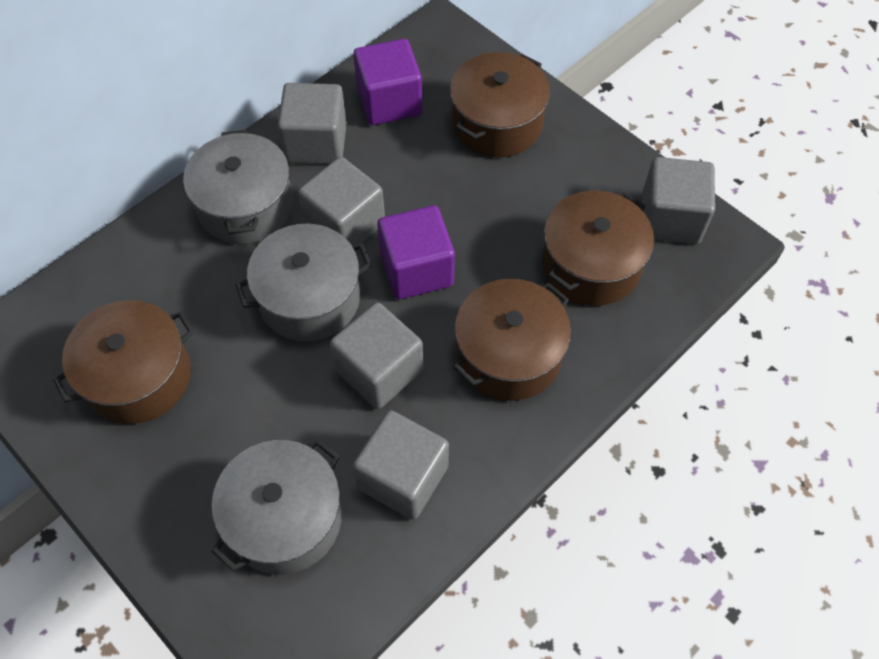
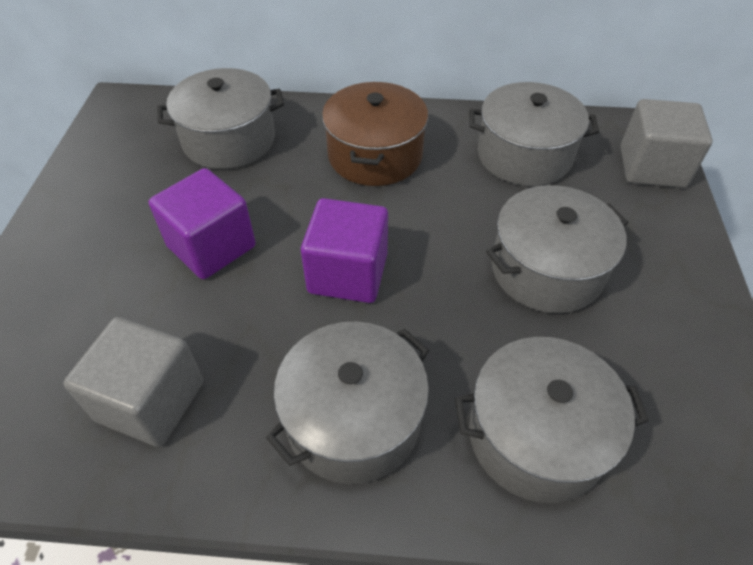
brown pot: [53,300,194,424] [450,52,550,157] [453,279,571,401] [542,191,654,306] = 4 -> [322,82,428,186] = 1
grey cube: [277,83,347,164] [298,157,385,246] [330,302,423,409] [353,410,449,520] [642,157,715,244] = 5 -> [63,317,203,447] [621,99,713,188] = 2
grey pot: [183,129,293,244] [211,439,342,575] [236,223,372,342] = 3 -> [157,68,284,169] [266,321,429,484] [455,337,649,503] [469,82,599,186] [486,185,628,313] = 5

